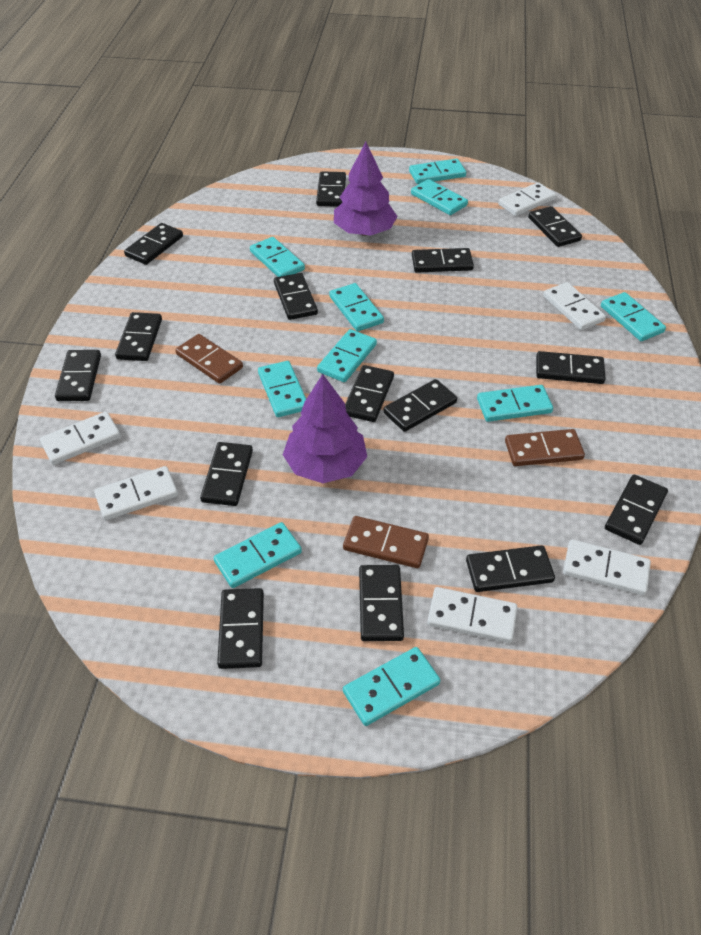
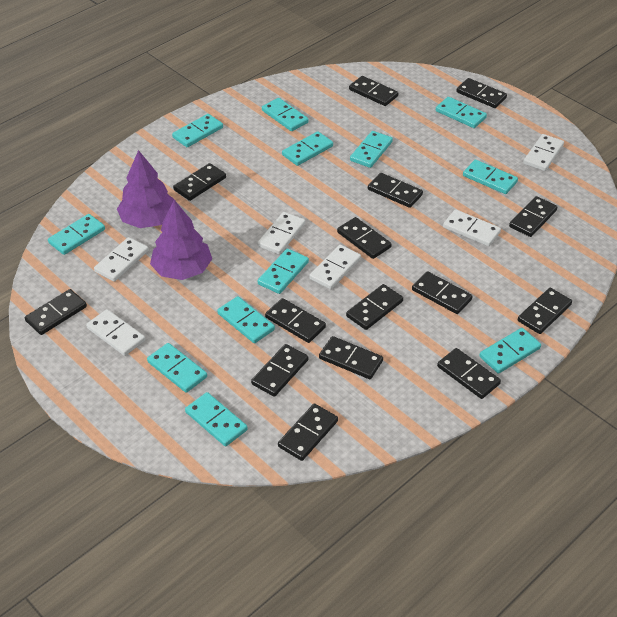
brown domino: [175,334,243,384] [343,516,429,568] [505,429,585,466] = 3 -> none = 0
turquoise domino: [214,522,302,588] [250,237,305,277] [258,361,306,417] [317,329,377,382] [329,283,384,331] [343,647,440,726] [409,159,466,184] [411,179,468,215] [477,385,553,422] [601,292,666,341] = 10 -> [48,214,105,255] [147,343,207,393] [172,114,223,147] [185,392,248,446] [217,296,275,343] [258,249,309,294] [262,98,309,131] [282,131,333,166] [350,131,393,168] [436,97,487,128] [463,160,518,194] [479,328,541,374] = 12

